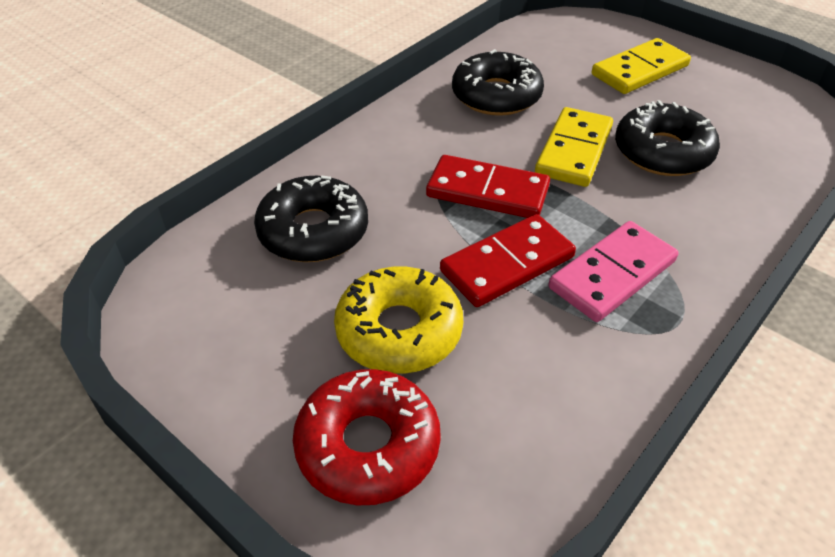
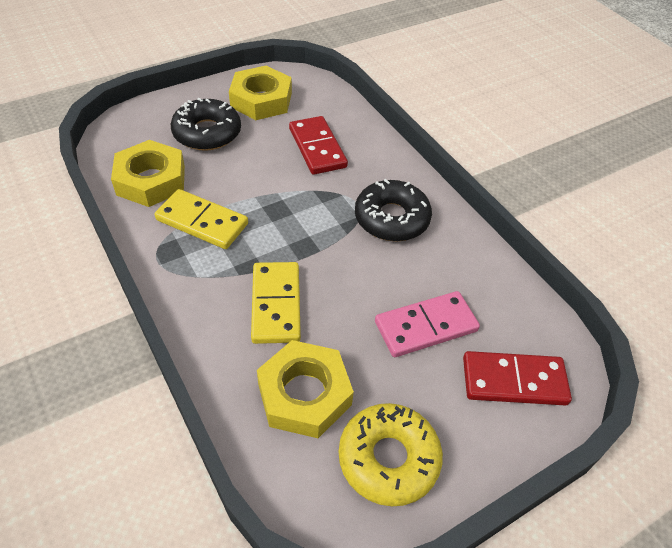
black donut: [254,176,368,262] [452,49,544,116] [615,100,720,176] = 3 -> [171,98,241,151] [355,179,432,241] = 2
red donut: [293,369,441,505] = 1 -> none = 0
yellow nut: none = 0 -> [111,140,185,207] [229,66,292,120] [257,340,354,438] = 3

